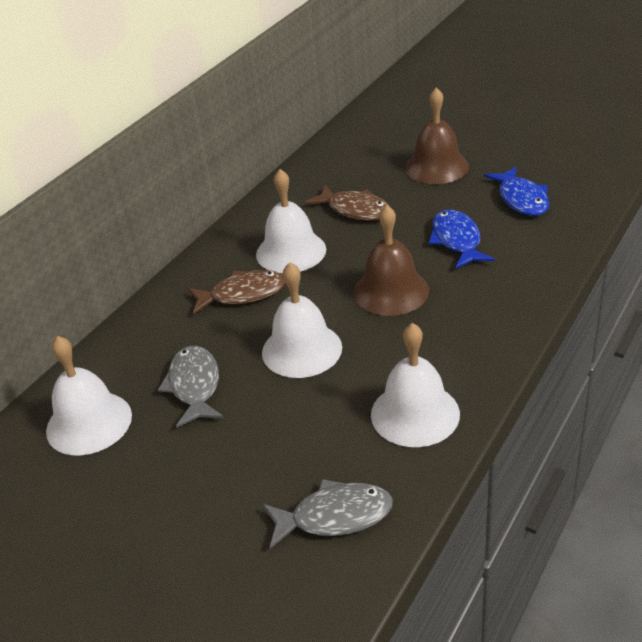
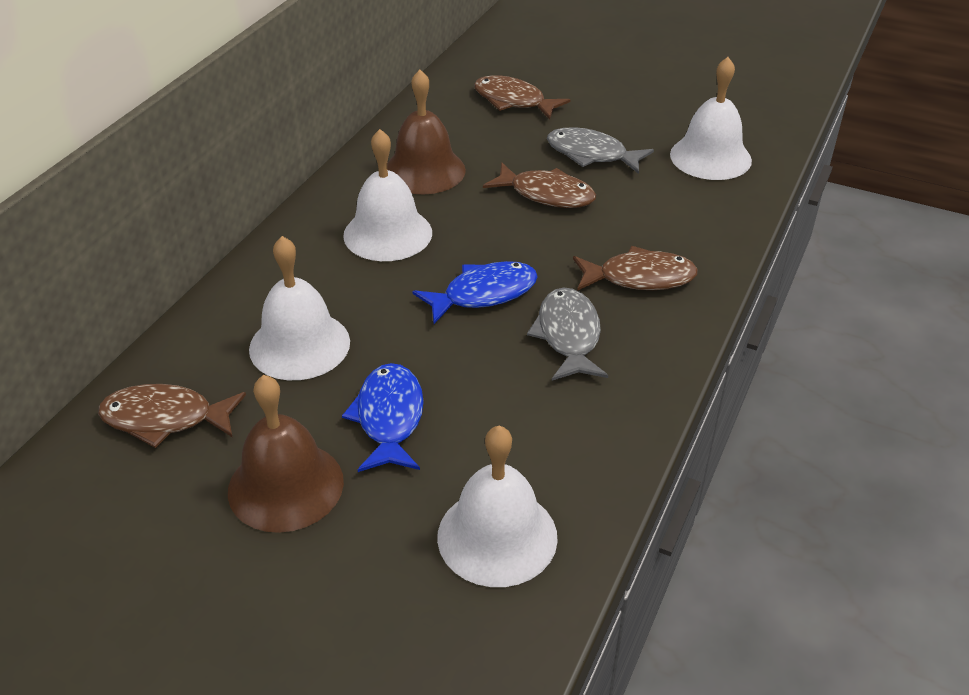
brown fish: [188,270,285,315] [305,185,391,221] = 2 -> [98,384,246,448] [474,75,570,120] [483,163,596,208] [573,246,698,291] = 4

